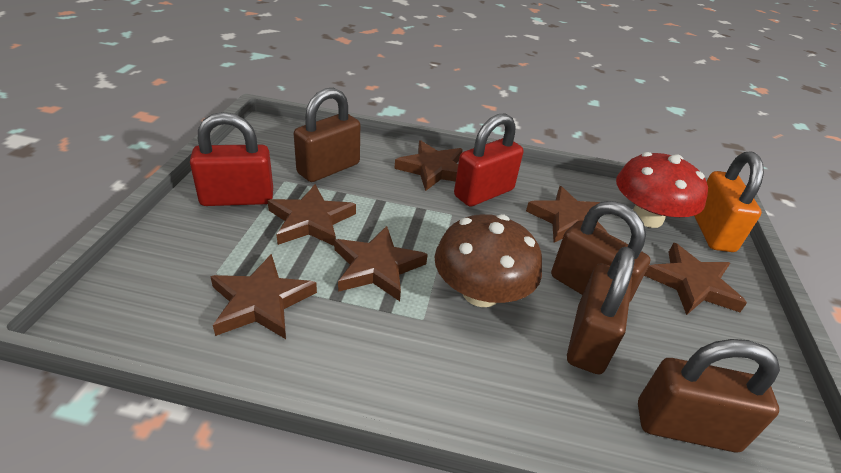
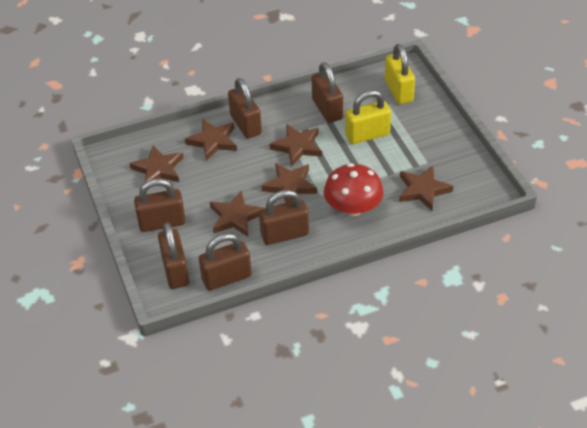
brown mushroom: [435,214,542,307] = 1 -> none = 0
brown padlock: [294,88,360,182] [551,201,651,303] [567,247,635,374] [638,339,780,453] = 4 -> [134,179,186,232] [158,222,189,289] [199,233,252,291] [228,78,262,139] [259,190,309,245] [312,62,343,123] = 6
orange padlock: [694,152,764,252] = 1 -> none = 0
red padlock: [190,112,273,206] [454,113,523,207] = 2 -> none = 0
yellow padlock: none = 0 -> [345,90,391,144] [385,44,415,104] = 2

